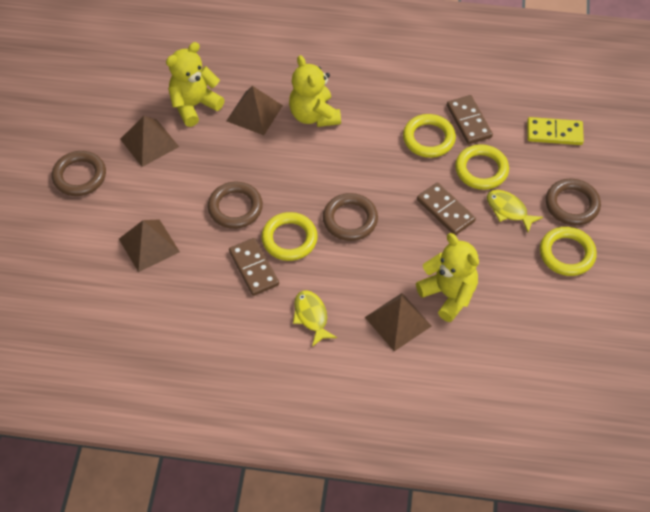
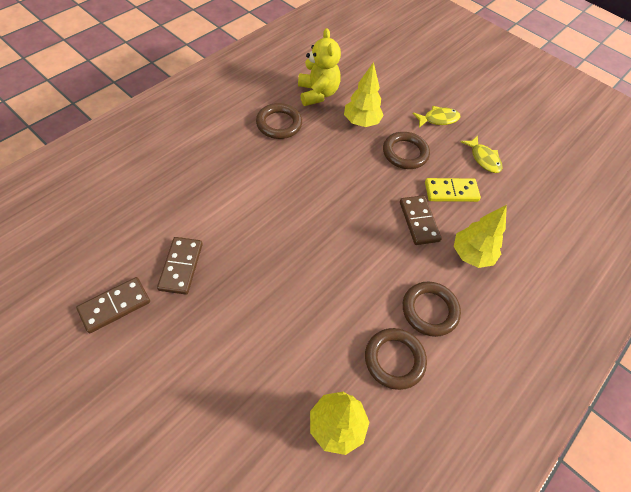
brown pyramid: [119,219,180,272] [120,116,179,167] [227,86,283,135] [365,293,431,351] = 4 -> none = 0
yellow ring: [262,212,317,261] [403,114,456,158] [455,144,509,190] [540,227,597,276] = 4 -> none = 0
yellow teddy bear: [166,42,225,127] [289,55,341,127] [416,233,479,322] = 3 -> [298,28,341,106] = 1
yellow tree: none = 0 -> [310,392,369,455] [344,62,384,127] [454,205,507,268] = 3

